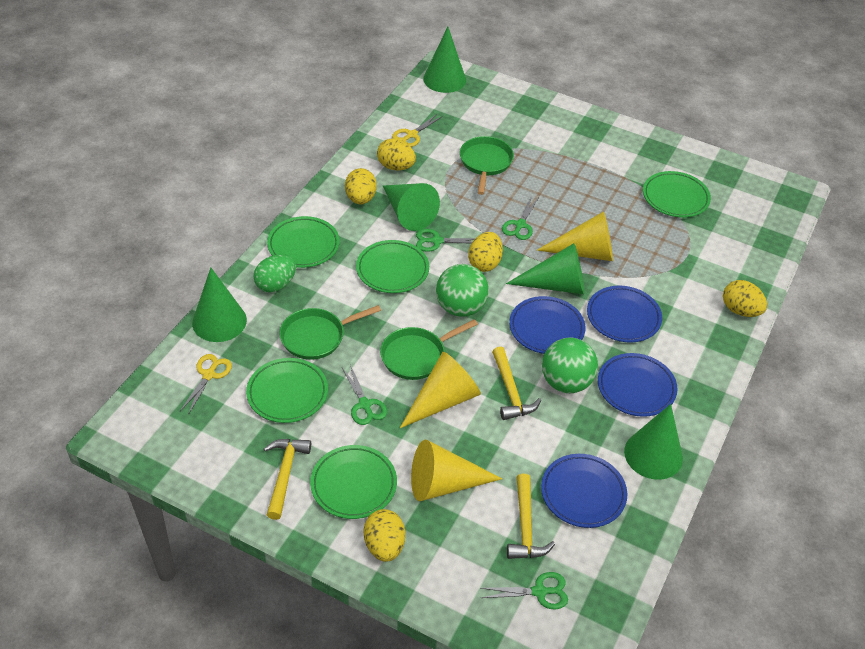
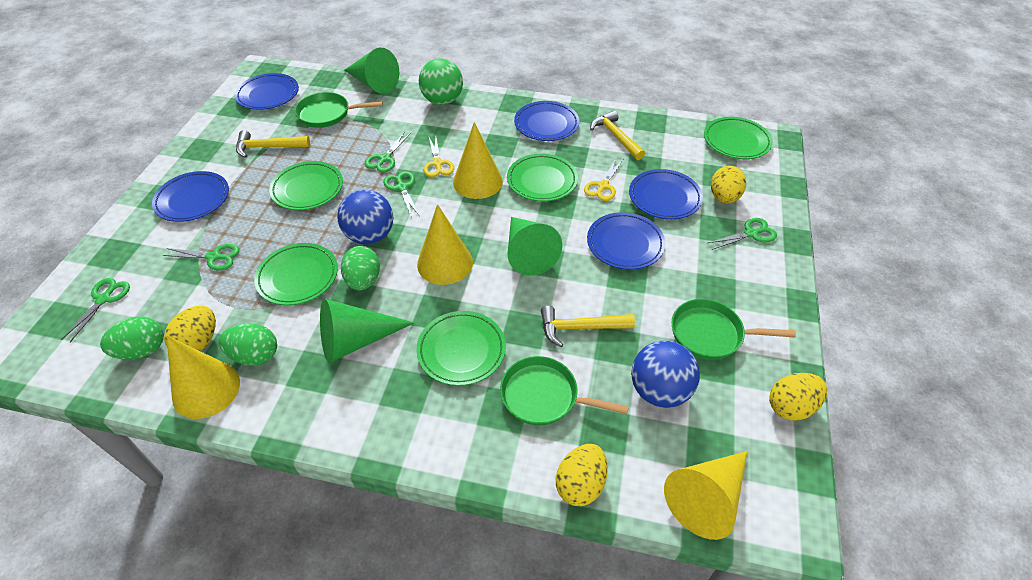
blue ball: none = 0 -> [337,190,394,244] [631,341,700,408] = 2
blue plate: [509,296,586,354] [541,454,627,528] [587,286,662,342] [598,353,678,417] = 4 -> [152,171,229,222] [235,73,299,110] [514,101,579,141] [587,212,665,270] [629,169,703,219] = 5
green ball: [436,264,489,317] [542,338,598,393] = 2 -> [419,58,463,105] = 1
green cone: [192,268,247,342] [383,183,440,231] [423,27,466,93] [506,243,585,294] [624,404,683,480] = 5 -> [320,299,415,363] [344,48,399,94] [507,217,562,276] = 3
green egg: [253,255,296,293] = 1 -> [100,317,164,360] [219,323,277,366] [341,246,380,290] = 3
green scissors: [342,365,387,425] [416,229,475,252] [481,572,568,610] [502,196,539,240] = 4 -> [61,278,130,343] [163,244,239,271] [365,133,411,172] [383,171,419,218] [708,218,777,250] = 5
yellow cone: [400,352,481,428] [411,440,502,501] [537,211,613,261] = 3 -> [166,336,240,419] [417,204,473,285] [453,122,503,199] [664,451,747,540] = 4
yellow egg: [345,168,377,205] [364,509,405,562] [377,138,416,171] [468,232,503,272] [723,280,767,317] = 5 -> [164,306,216,351] [556,444,608,506] [711,166,746,204] [769,373,827,421] = 4

